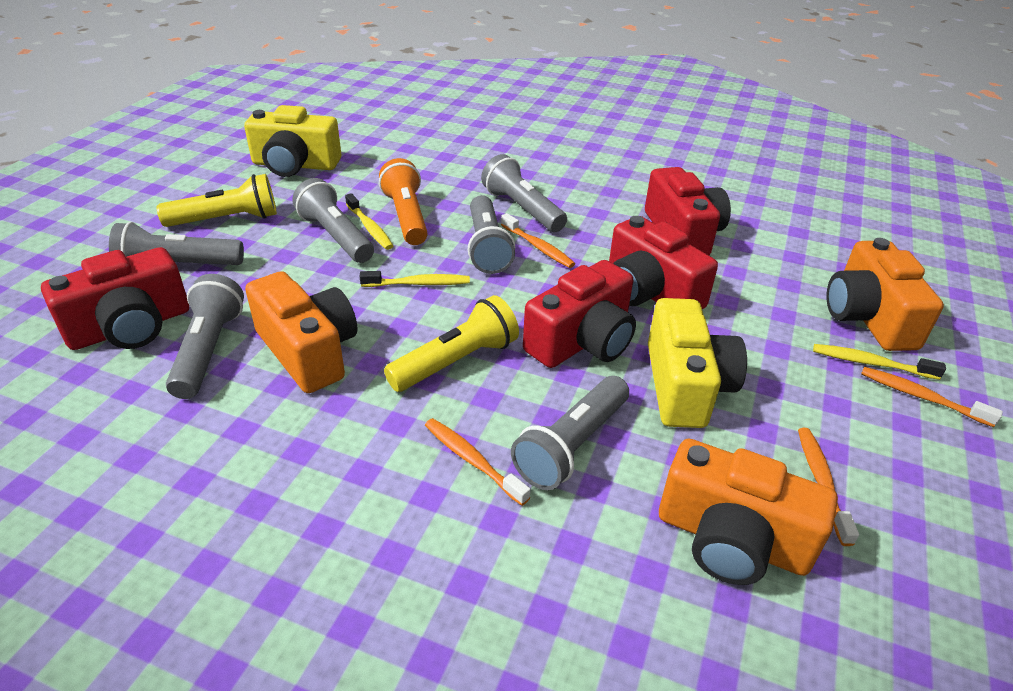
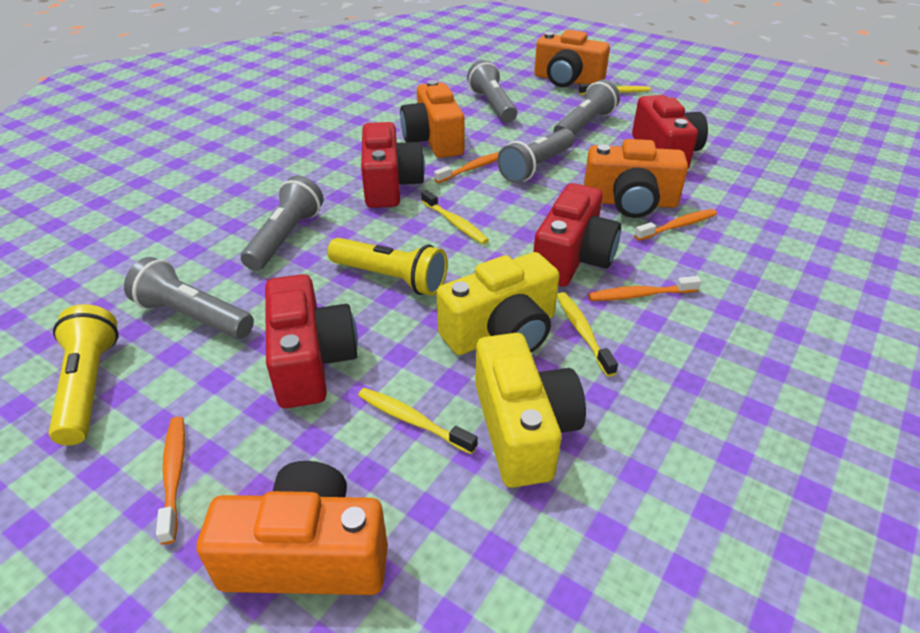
grey flashlight: [109,222,244,265] [166,274,244,399] [292,178,374,263] [468,195,515,274] [481,154,567,232] [511,376,629,490] = 6 -> [124,257,254,339] [241,175,324,271] [467,60,517,123] [497,129,574,183] [554,79,620,135] = 5
orange camera: [245,271,358,393] [659,439,838,585] [827,238,944,351] = 3 -> [197,461,388,595] [400,80,465,158] [534,30,610,87] [584,139,688,218] = 4
orange flashlight: [379,158,428,245] = 1 -> none = 0
yellow toothbrush: [345,193,393,250] [360,271,470,287] [813,344,946,380] = 3 -> [358,388,478,455] [421,190,489,244] [557,292,618,377] [579,84,651,95] = 4

